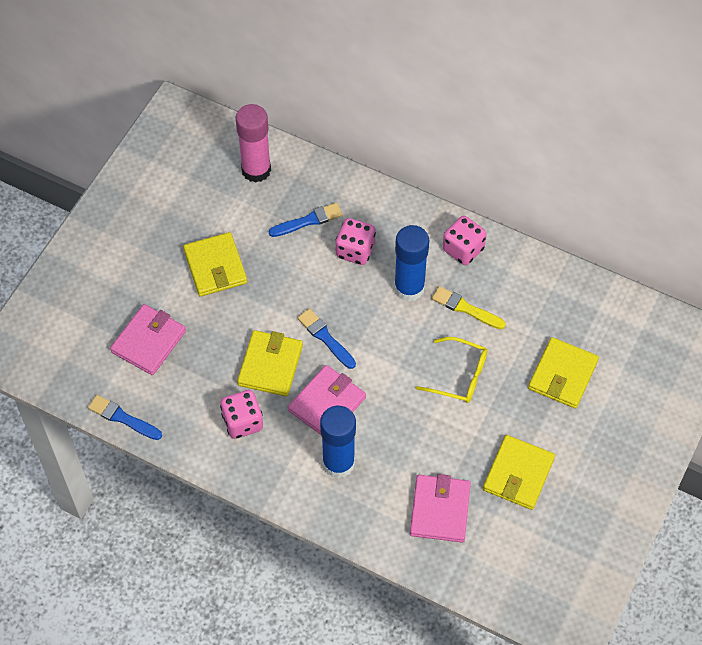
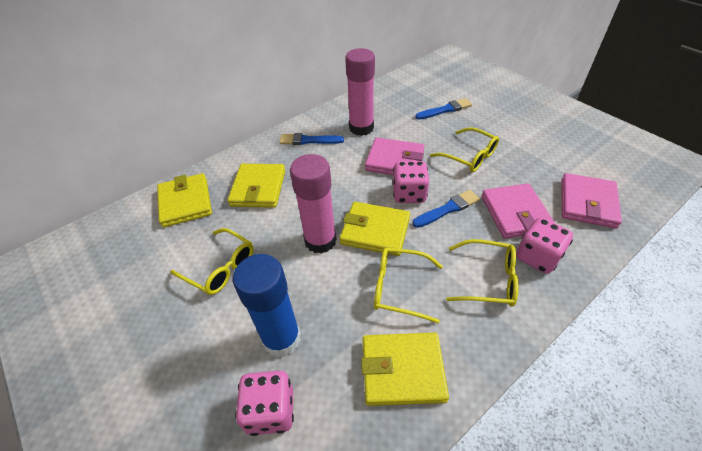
blue glue stick: [320,406,356,479] [394,225,429,302] = 2 -> [233,254,301,357] = 1
pink glue stick: [235,104,271,183] = 1 -> [290,154,337,254] [345,48,375,136] = 2
yellow brush: [432,286,506,329] = 1 -> none = 0
yellow glasses: [416,337,487,403] = 1 -> [170,228,254,295] [374,248,443,323] [430,127,499,172] [446,239,519,306] = 4

